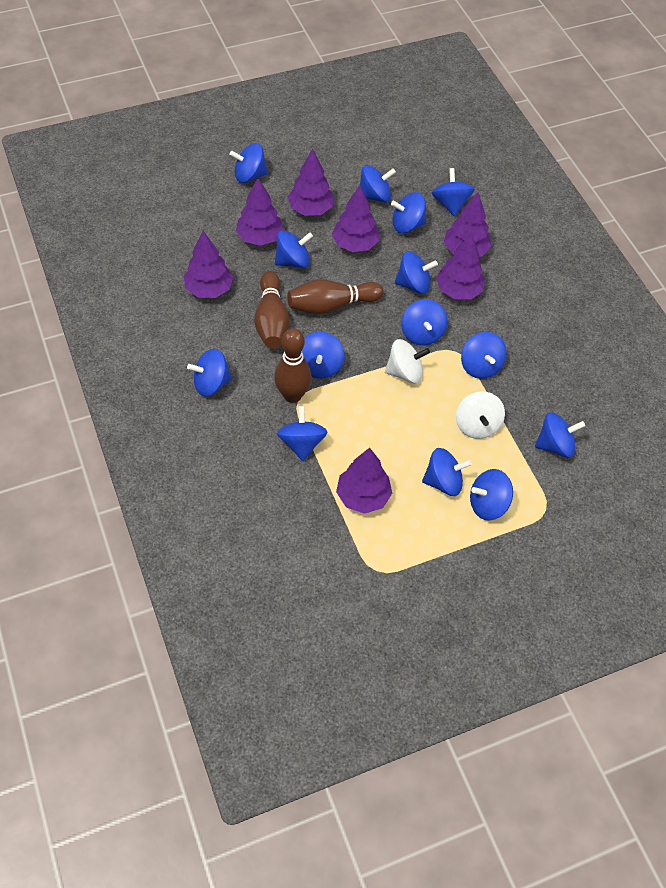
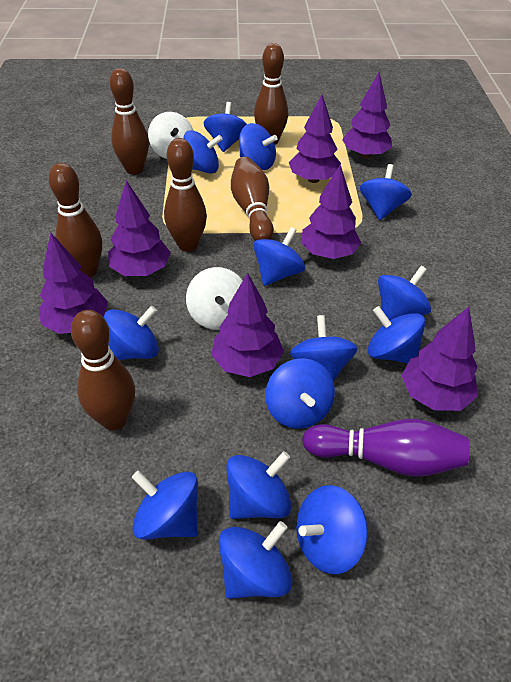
brown bowling pin: [254,271,290,349] [274,328,312,403] [287,279,384,314] = 3 -> [49,163,102,278] [71,310,135,430] [110,68,149,175] [164,138,207,251] [231,157,274,241] [254,43,288,145] = 6
purple bowling pin: none = 0 -> [302,419,469,477] = 1

